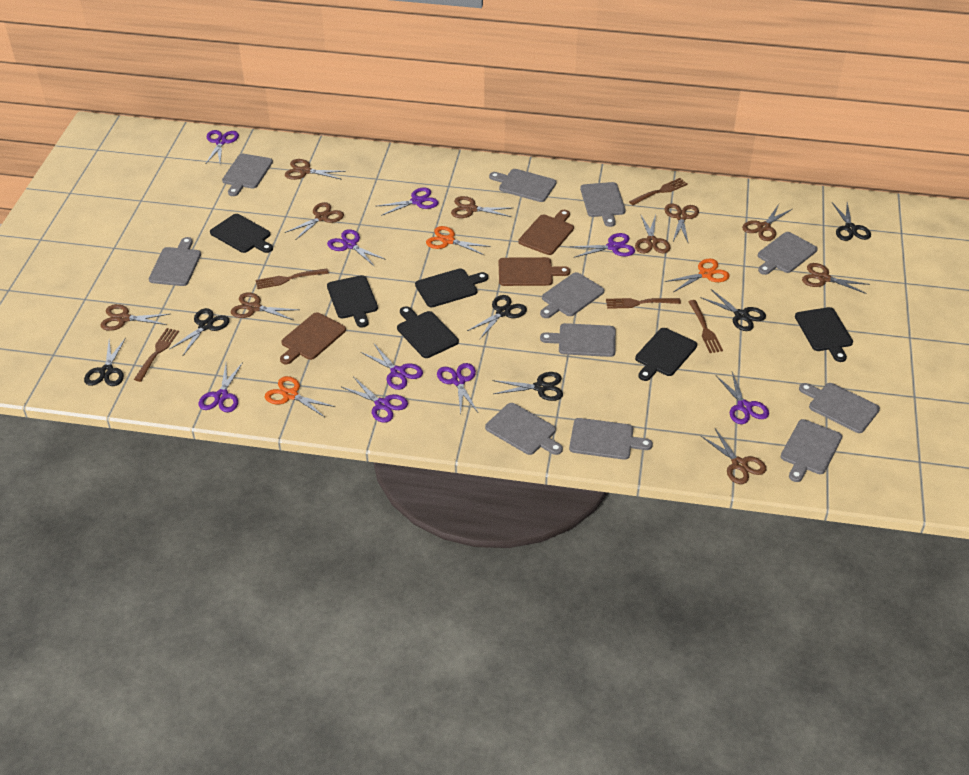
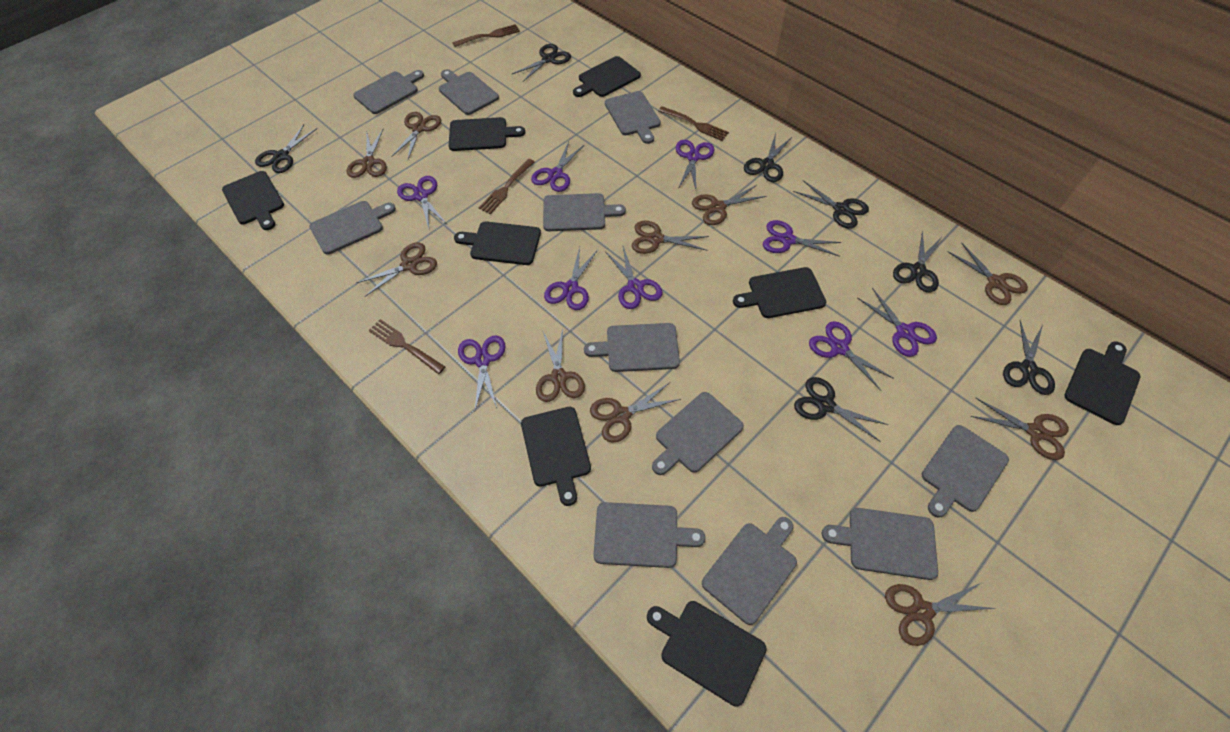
black cutting board: [210,214,273,253] [327,275,378,328] [397,306,459,358] [415,268,488,307] [635,328,697,381] [795,307,853,362] = 6 -> [222,171,284,230] [449,117,525,151] [454,221,541,265] [521,407,591,506] [573,56,641,97] [647,601,767,707] [733,267,826,318] [1064,341,1140,425] = 8
black scissors: [84,338,126,386] [170,308,230,355] [467,295,527,339] [493,372,563,401] [700,289,766,331] [832,203,871,241] = 6 -> [255,125,317,173] [512,44,571,82] [744,133,792,182] [793,180,869,229] [794,377,889,442] [893,230,941,293] [1003,320,1055,395] = 7
brown cutting board: [280,312,346,364] [499,257,570,286] [518,210,574,255] = 3 -> none = 0
brown fork: [134,328,179,382] [255,269,329,289] [606,298,681,309] [629,178,688,205] [688,300,723,353] = 5 -> [368,319,445,374] [452,24,520,47] [479,159,535,214] [658,106,729,141] = 4
orange scissors: [265,376,335,417] [426,226,491,255] [665,258,730,292] = 3 -> none = 0

